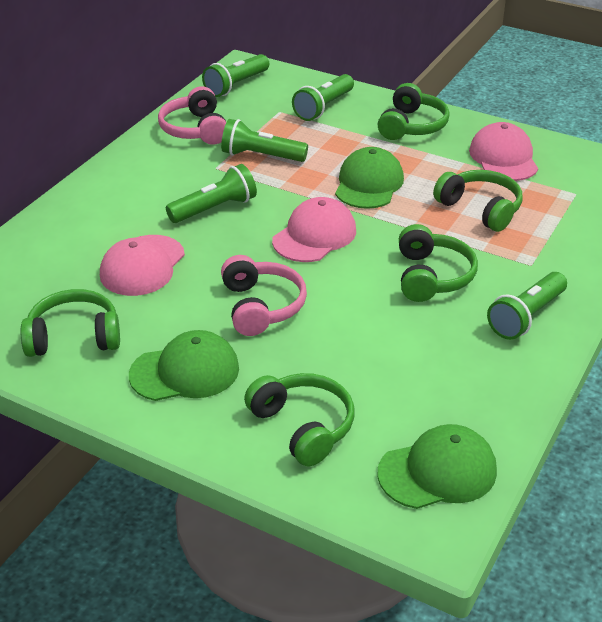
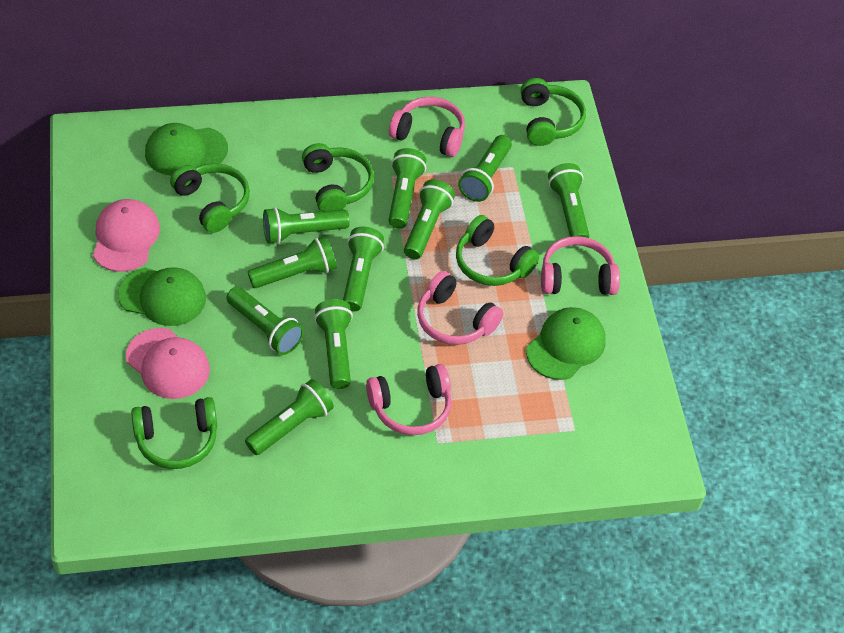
green flashlight: [166,164,257,223] [202,54,269,97] [221,119,308,162] [292,74,354,121] [487,272,567,340] = 5 -> [226,287,304,355] [245,379,334,455] [248,236,337,288] [263,207,350,244] [314,299,353,389] [343,227,384,311] [388,148,426,229] [404,179,455,260] [458,135,512,202] [548,163,590,238] = 10
pink cap: [100,235,185,296] [272,197,356,262] [469,122,538,181] = 3 -> [93,199,160,272] [126,328,210,399] = 2
pink headphones: [158,86,226,145] [221,255,307,336] = 2 -> [366,364,452,435] [389,97,465,157] [417,271,503,345] [541,236,620,295] = 4

